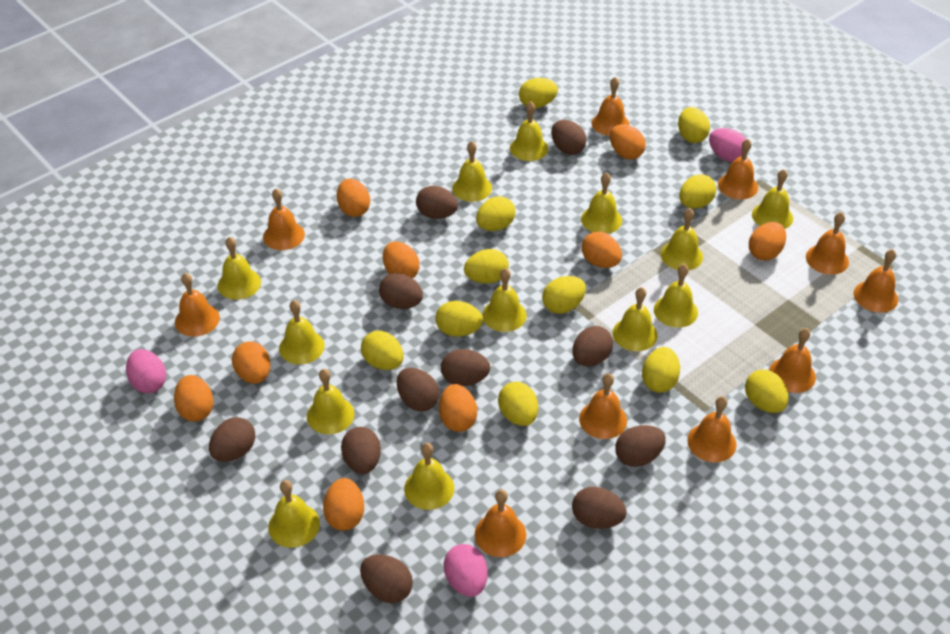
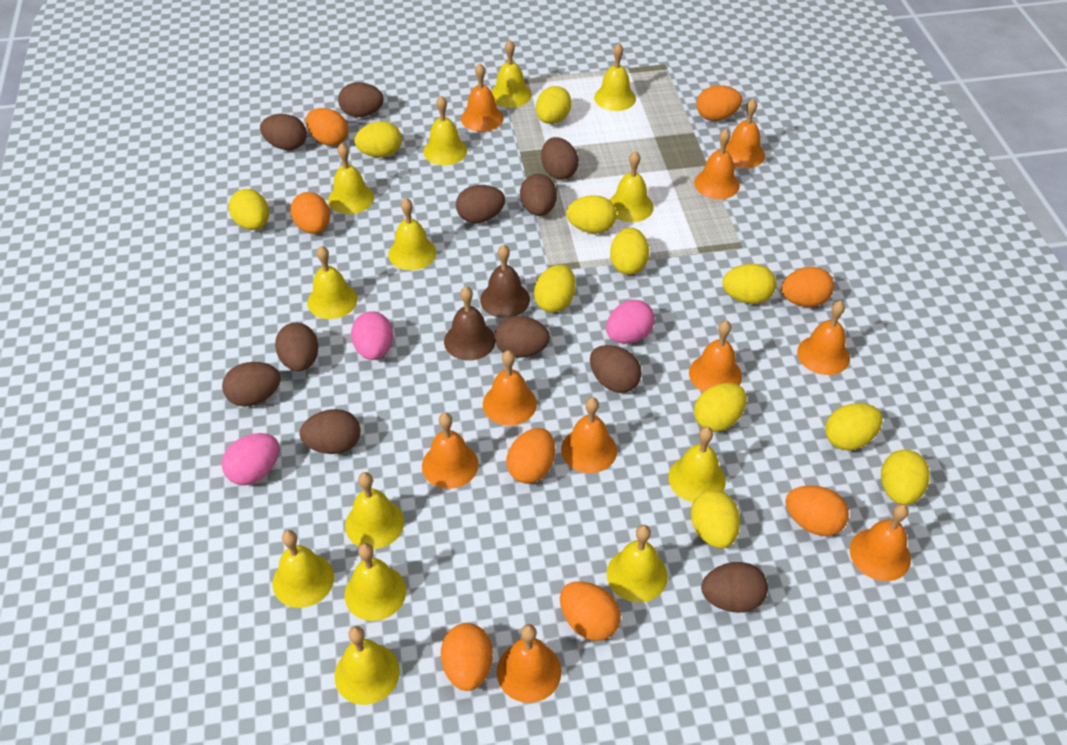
brown bell: none = 0 -> [444,286,495,361] [480,245,530,318] = 2
orange egg: [174,375,213,422] [232,341,271,384] [323,478,364,531] [337,179,370,217] [383,241,420,278] [439,384,477,432] [582,232,622,268] [610,124,646,160] [749,222,786,261] = 9 -> [290,192,330,234] [306,108,348,146] [441,623,493,691] [506,428,555,484] [560,581,621,641] [696,85,742,121] [781,267,834,307] [786,485,849,536] = 8

